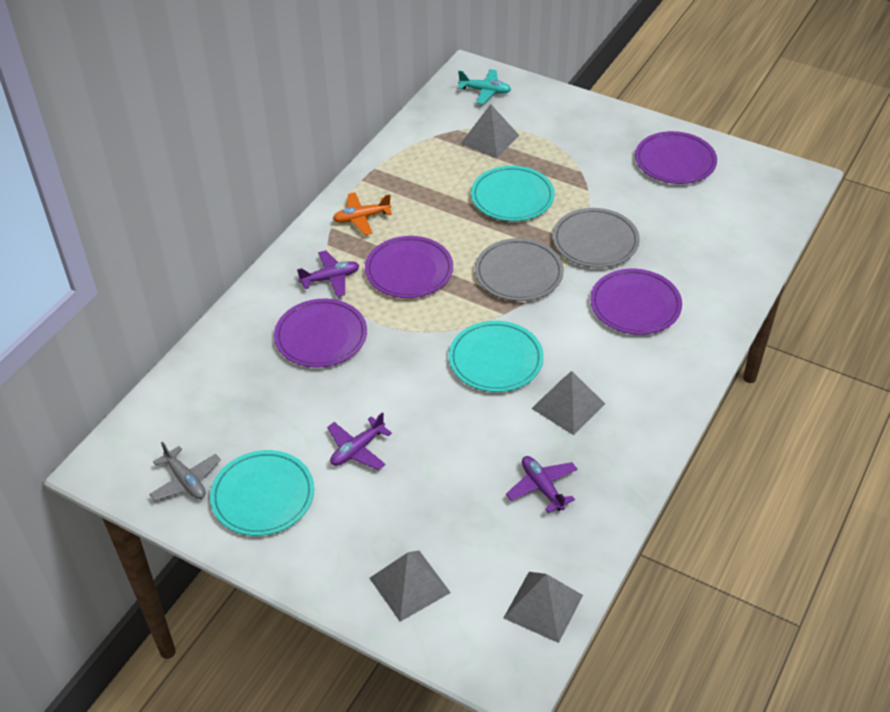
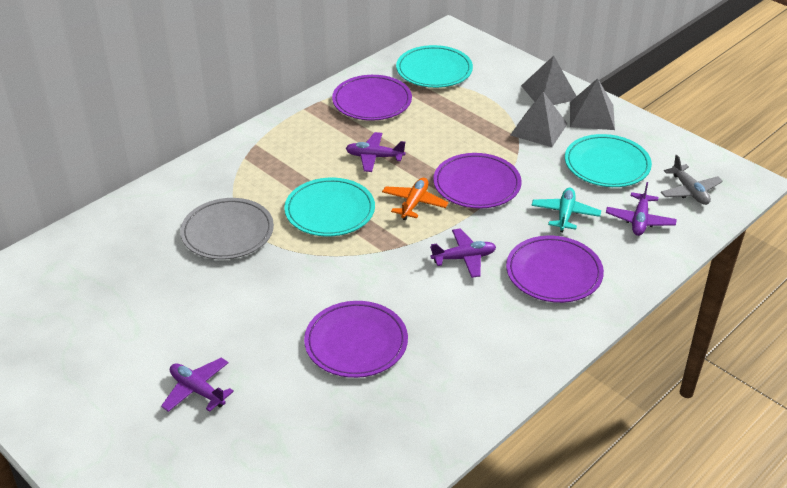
grey plate: [475,238,564,301] [553,208,640,268] = 2 -> [180,198,274,260] = 1
grey pyramid: [370,551,451,622] [461,104,520,158] [504,572,583,643] [531,371,605,435] = 4 -> [511,92,568,147] [521,56,576,105] [570,78,615,130] = 3
purple plane: [297,250,359,297] [327,412,392,470] [506,456,577,513] = 3 -> [161,358,234,412] [346,132,406,172] [430,228,496,278] [606,182,677,236] = 4

